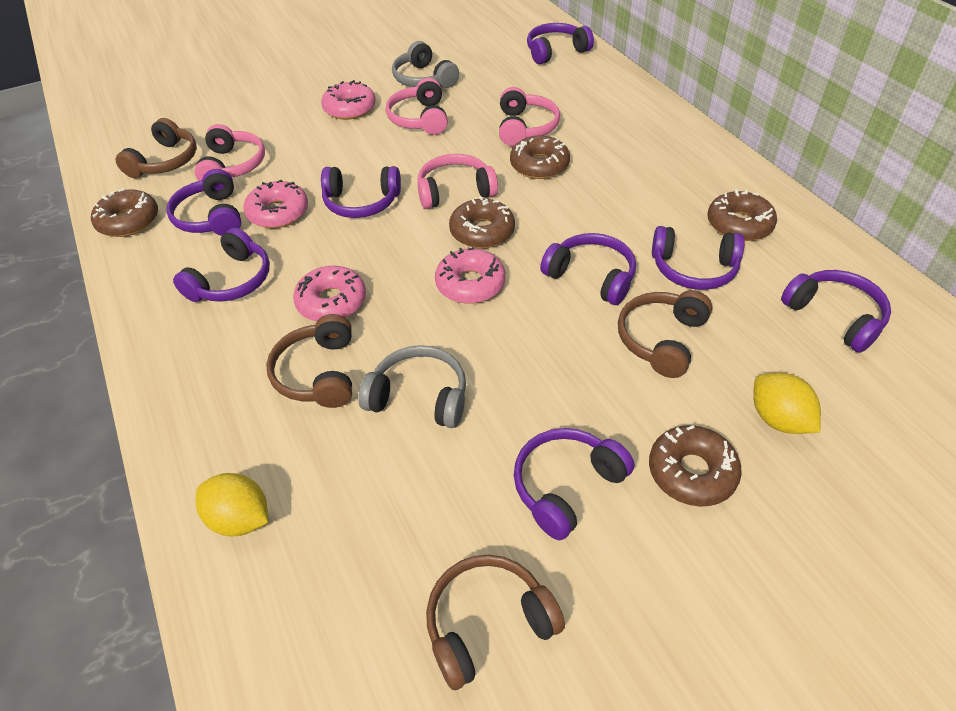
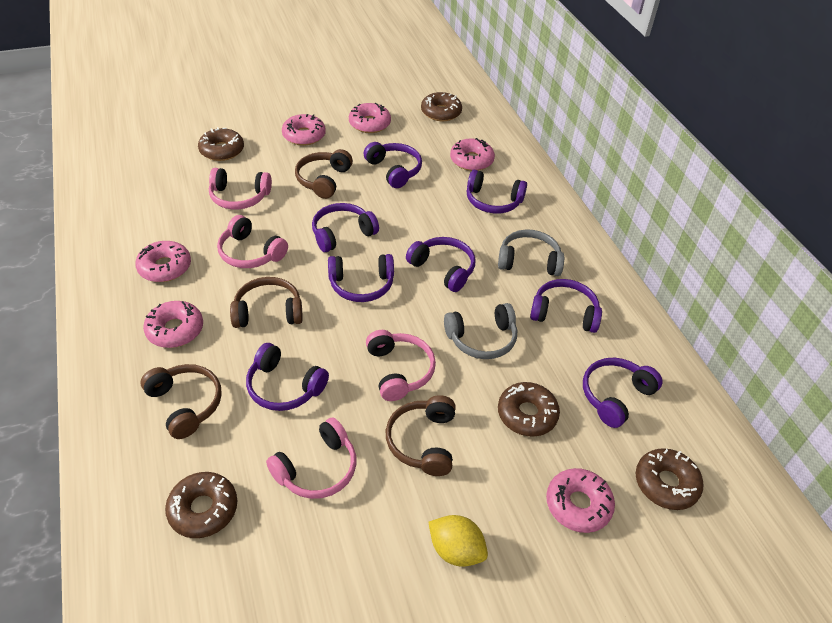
pink donut: [244,180,308,228] [293,266,366,321] [321,80,376,120] [435,247,505,304] = 4 -> [135,241,191,282] [143,301,203,348] [282,114,326,146] [349,103,391,133] [450,138,495,171] [546,468,615,533] = 6
yellow lemon: [196,473,268,536] [753,373,821,434] = 2 -> [429,515,488,567] = 1

